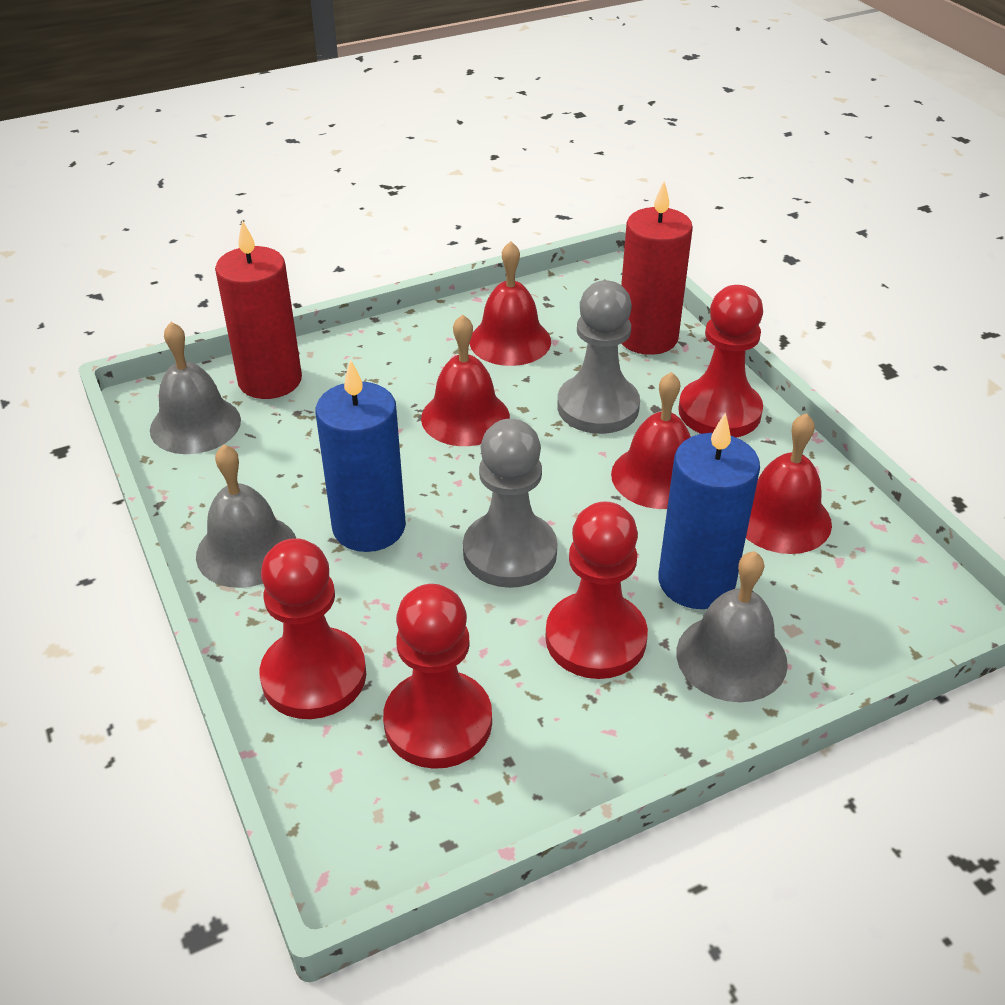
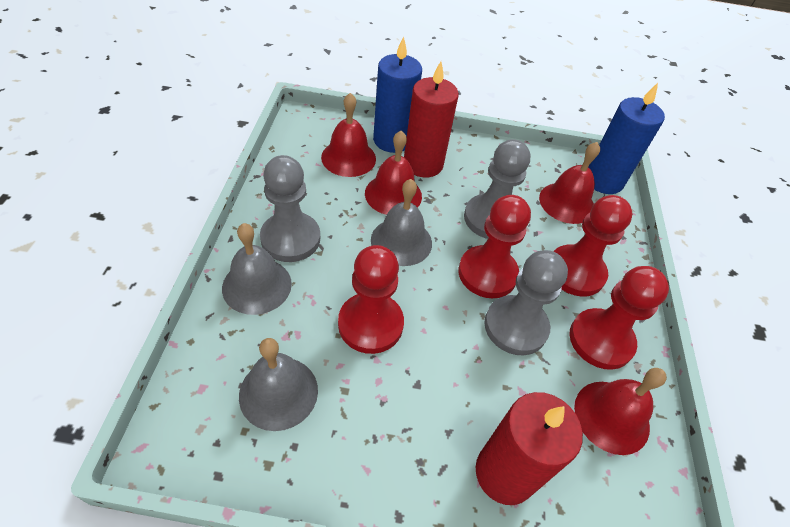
grey pawn: [463,419,557,588] [557,280,640,434] = 2 -> [260,155,320,262] [464,139,530,239] [484,250,568,355] = 3

